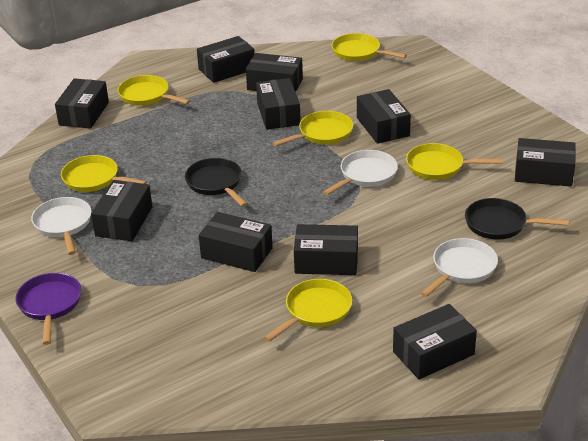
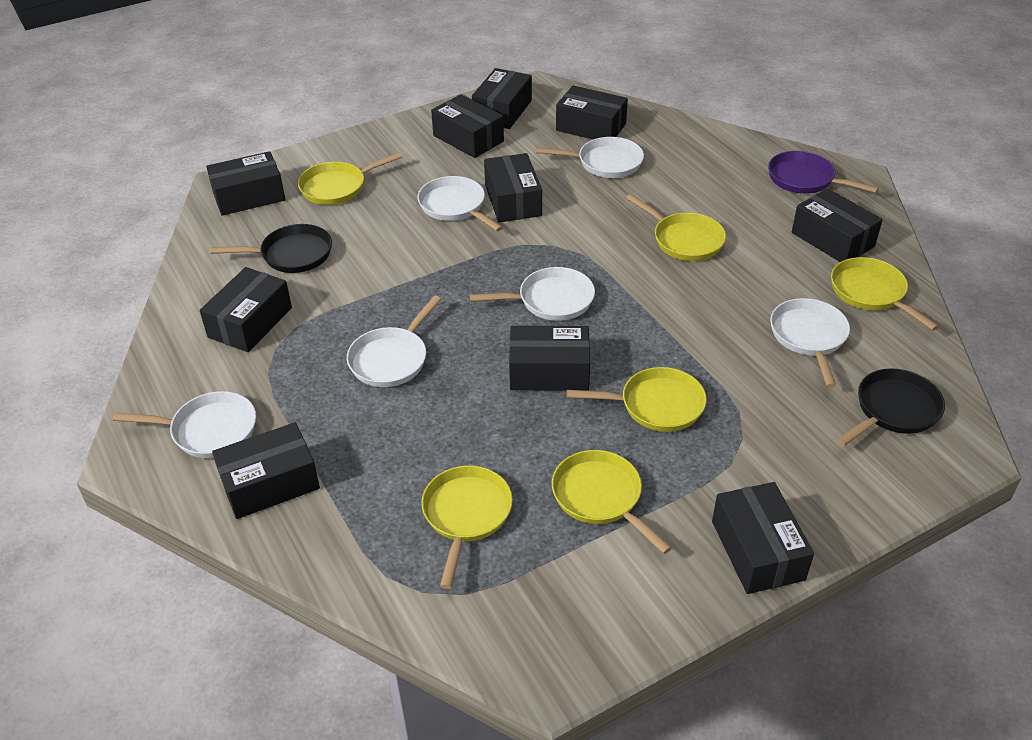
white pan: [31,197,92,255] [323,150,398,195] [421,238,498,297] = 3 -> [113,391,256,458] [347,295,441,387] [418,176,503,231] [470,267,595,321] [536,137,644,178] [770,298,850,388] = 6

